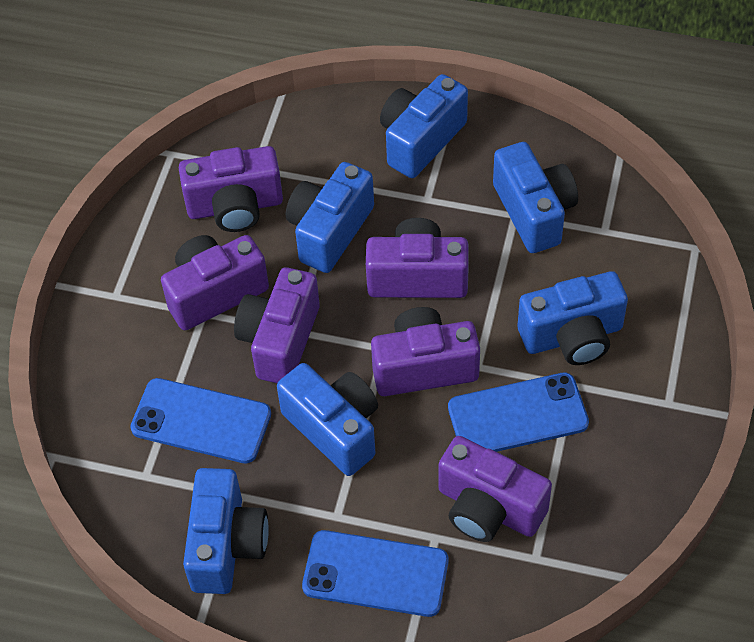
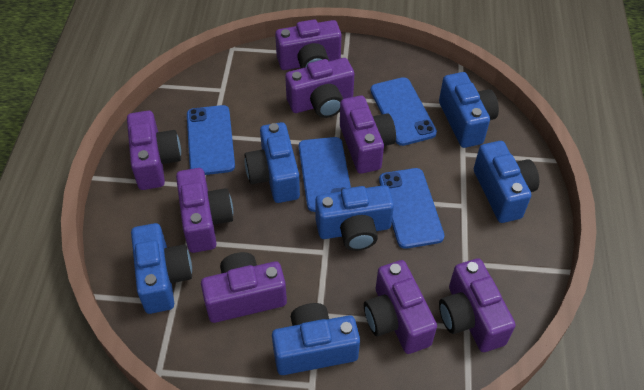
blue phone: [130,378,271,463] [302,530,449,617] [448,372,589,452] = 3 -> [187,105,235,175] [299,137,351,212] [370,77,437,146] [379,168,444,249] = 4
purple camera: [161,235,269,330] [179,146,283,232] [234,267,320,383] [366,218,469,298] [371,307,480,396] [438,436,552,542] = 6 -> [127,111,181,190] [176,168,233,253] [201,252,287,323] [275,20,342,70] [285,58,354,118] [340,96,396,174] [364,260,437,354] [439,258,516,352] = 8

